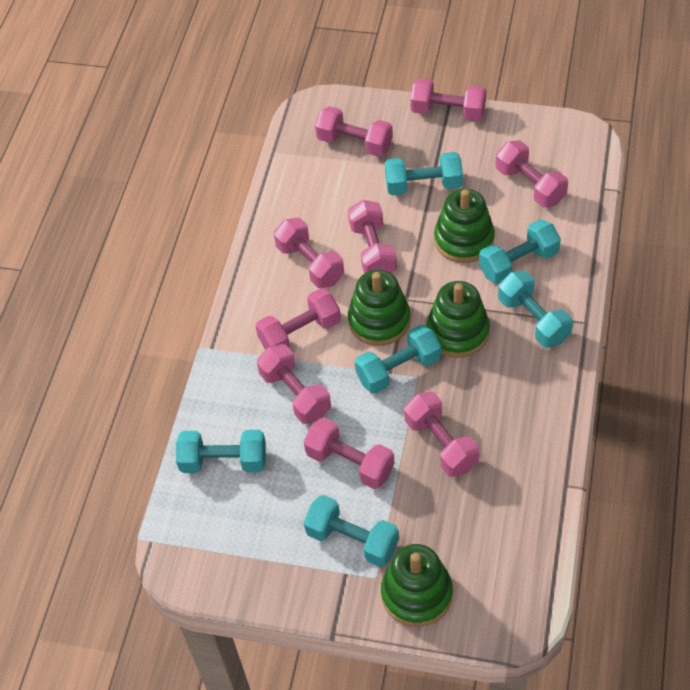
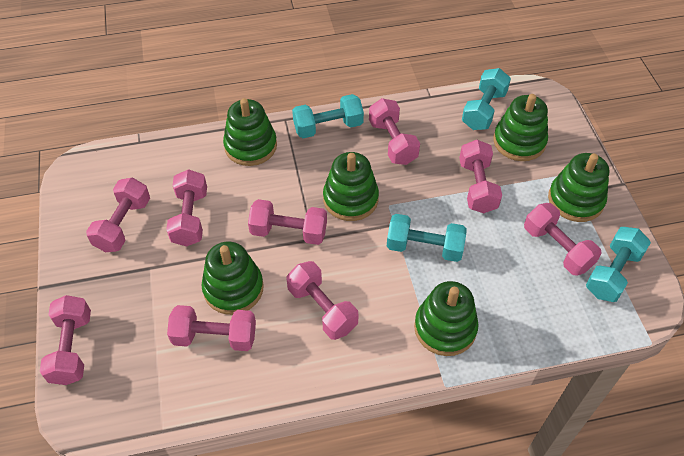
green stacking toy: [348,270,410,346] [381,544,453,627] [426,281,490,358] [434,189,495,263] = 4 -> [201,242,264,315] [223,98,277,166] [323,152,379,221] [414,281,479,356] [493,94,548,161] [548,153,609,222] = 6
turquoise dumbbell: [176,430,266,473] [304,495,399,567] [355,324,441,394] [385,152,463,195] [479,219,561,284] [498,271,573,348] = 6 -> [292,94,364,138] [386,214,467,262] [462,68,511,130] [586,227,651,302] = 4

